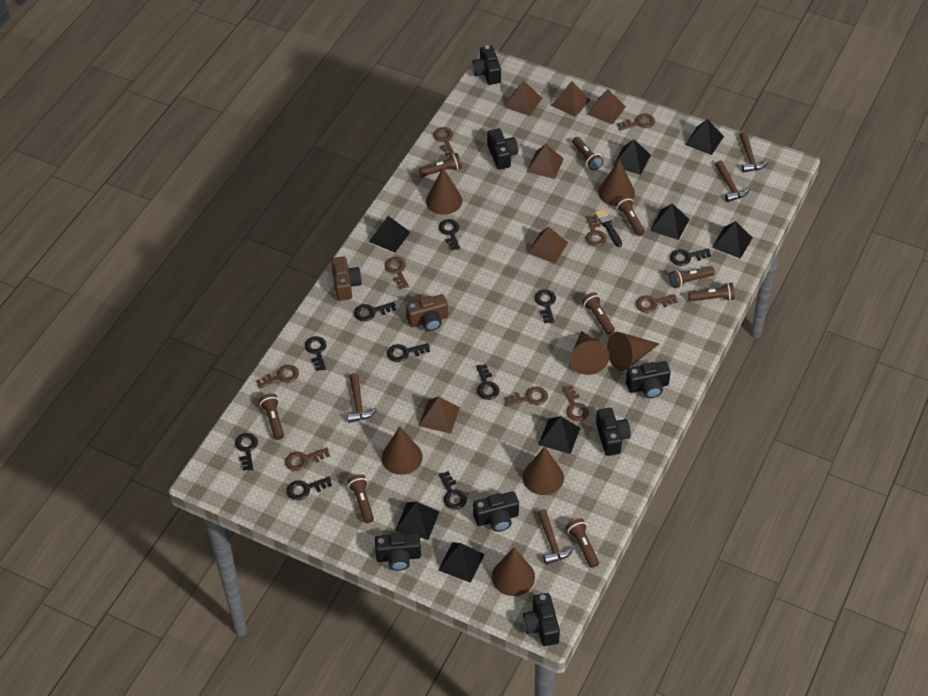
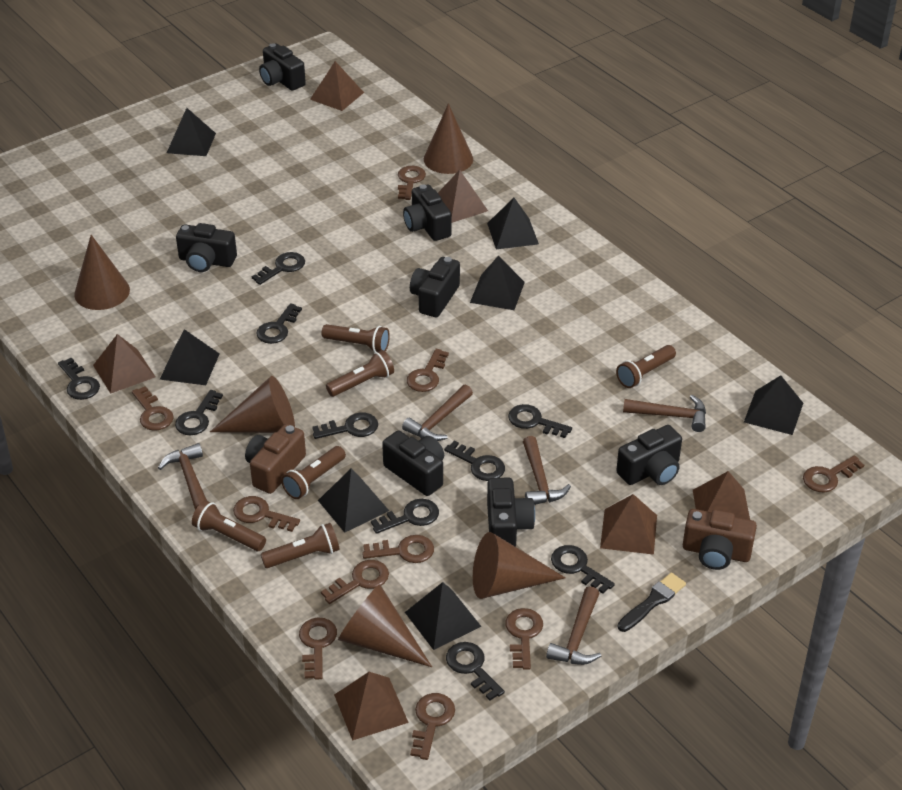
black pyramid: [369,216,411,252] [395,502,440,540] [438,542,485,583] [538,416,580,454] [613,139,651,175] [650,203,689,240] [685,119,724,155] [712,221,752,259] = 8 -> [160,329,219,385] [167,108,216,156] [318,468,389,533] [405,582,482,650] [470,255,525,310] [487,198,539,249] [744,375,803,435] = 7
brown cone: [381,426,423,475] [426,168,462,215] [492,548,535,596] [522,446,564,495] [570,331,610,375] [598,159,635,206] [607,332,659,371] = 7 -> [74,235,130,310] [210,376,295,433] [338,584,432,667] [424,103,473,174] [473,532,566,599] = 5
brown flashlight: [259,393,284,440] [347,474,374,523] [418,153,462,177] [566,518,599,568] [572,137,603,170] [582,292,615,335] [616,196,645,236] [669,266,715,288] [688,282,735,301] = 9 -> [192,500,266,551] [261,523,340,568] [281,446,346,499] [321,324,390,352] [326,350,394,397] [616,345,676,388] = 6
brown hammer: [347,373,377,423] [537,509,574,565] [715,160,750,202] [739,132,768,173] = 4 -> [158,443,207,510] [402,385,473,441] [523,436,571,505] [546,586,601,665] [623,395,706,432] = 5
brown key: [256,365,299,389] [285,447,330,471] [385,257,409,289] [433,127,455,156] [504,387,548,406] [563,385,589,421] [586,215,607,247] [617,113,655,131] [636,294,678,313] = 9 -> [132,386,174,431] [233,496,300,532] [299,617,337,680] [321,560,389,604] [362,535,434,563] [398,166,426,200] [407,349,449,392] [410,693,455,760] [505,608,543,670] [803,456,864,493] = 10

